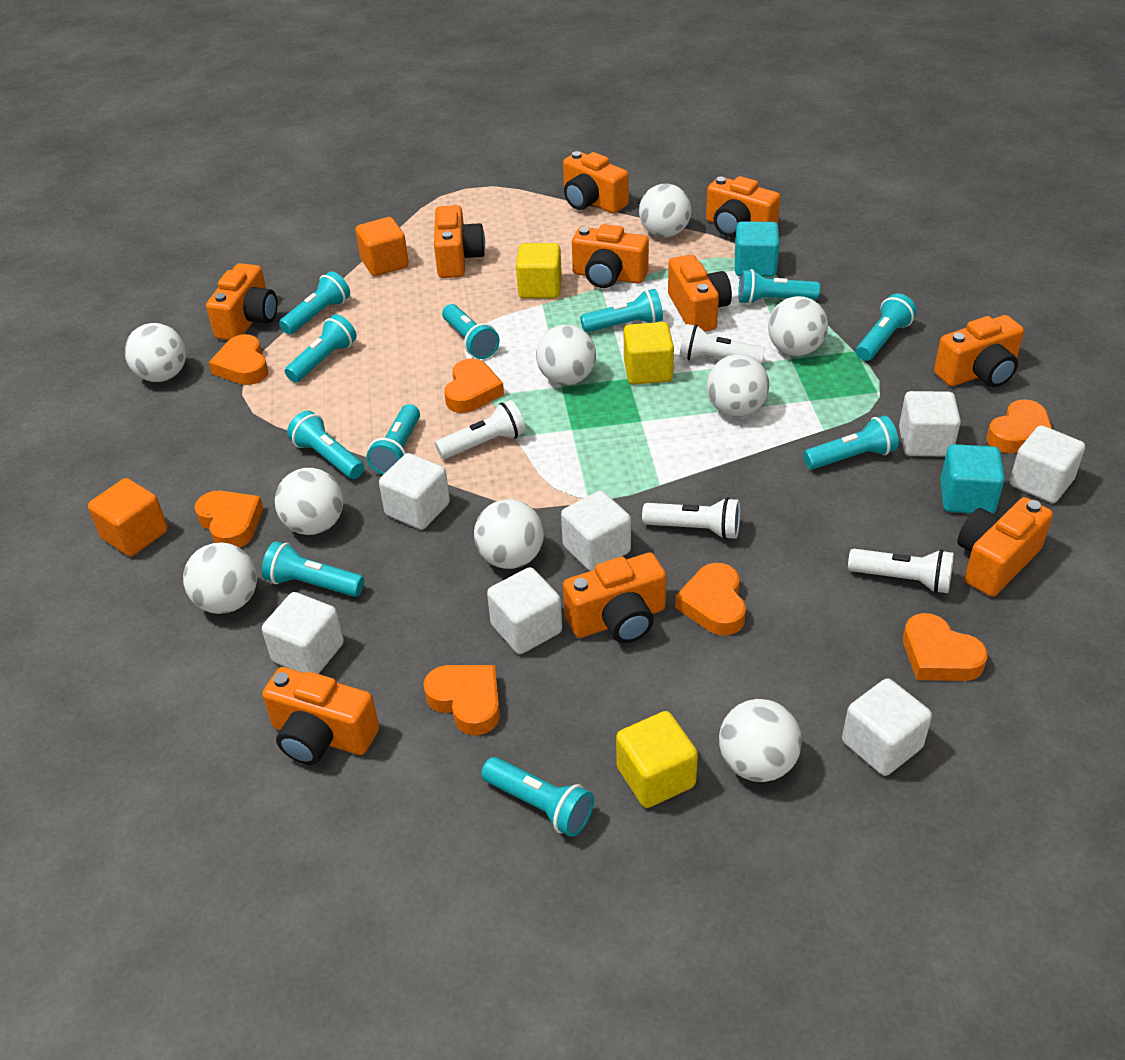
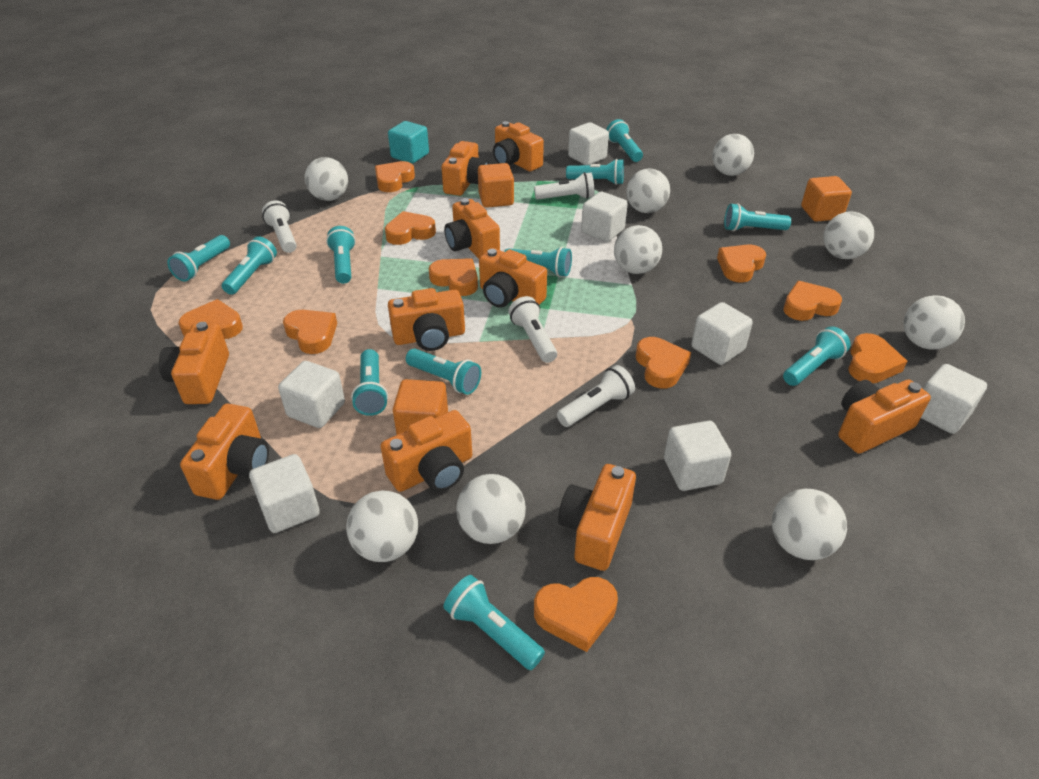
orange cube: [88,478,168,557] [355,217,409,276] = 2 -> [393,379,448,435] [478,163,514,208] [801,176,852,222] = 3
orange heart: [194,491,263,548] [209,334,268,385] [423,665,500,735] [444,359,504,413] [675,563,746,636] [903,613,988,681] [987,399,1052,453] = 7 -> [178,299,243,339] [283,310,337,354] [375,161,415,192] [385,211,436,245] [429,258,478,296] [534,577,618,652] [636,337,691,388] [717,245,766,283] [783,281,842,321] [848,333,908,383] = 10
turquoise cube: [735,221,780,277] [940,444,1005,514] = 2 -> [388,121,429,164] = 1
yellow cube: [516,243,562,299] [616,711,698,808] [624,322,674,385] = 3 -> none = 0

